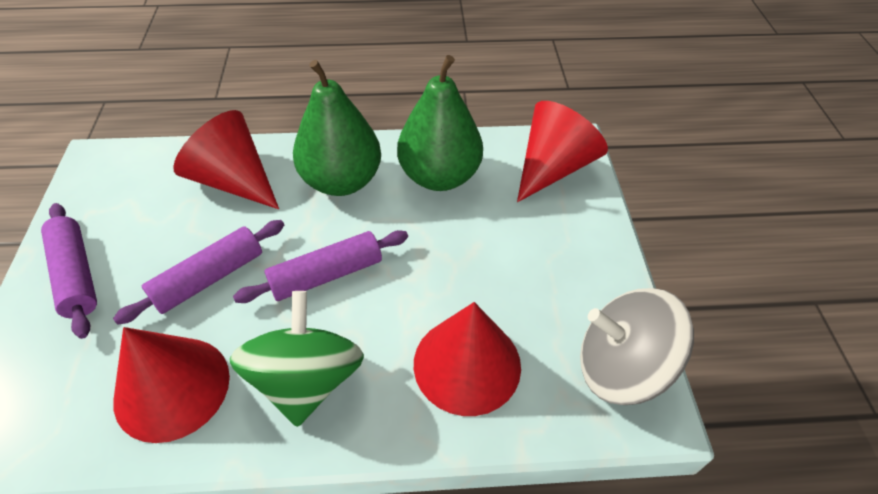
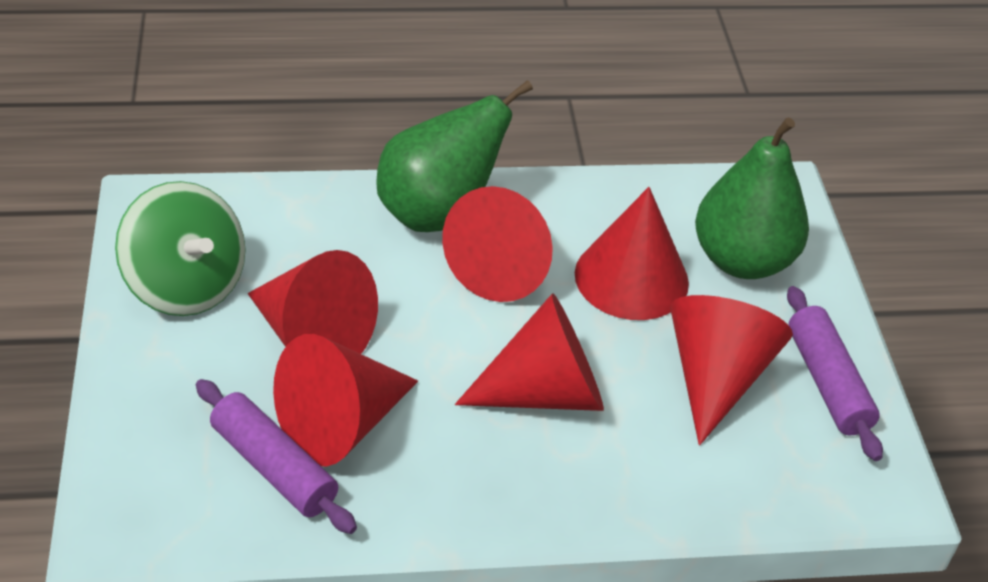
grey spinning top: [580,288,694,405] = 1 -> none = 0
purple rolling pin: [41,203,97,339] [113,220,284,325] [233,230,408,303] = 3 -> [196,379,357,534] [787,286,883,461] = 2
red cone: [113,327,230,443] [173,110,279,209] [414,302,521,416] [517,101,608,202] = 4 -> [248,250,378,354] [273,334,418,467] [442,186,553,302] [455,293,604,411] [575,187,689,320] [670,295,793,445] = 6

